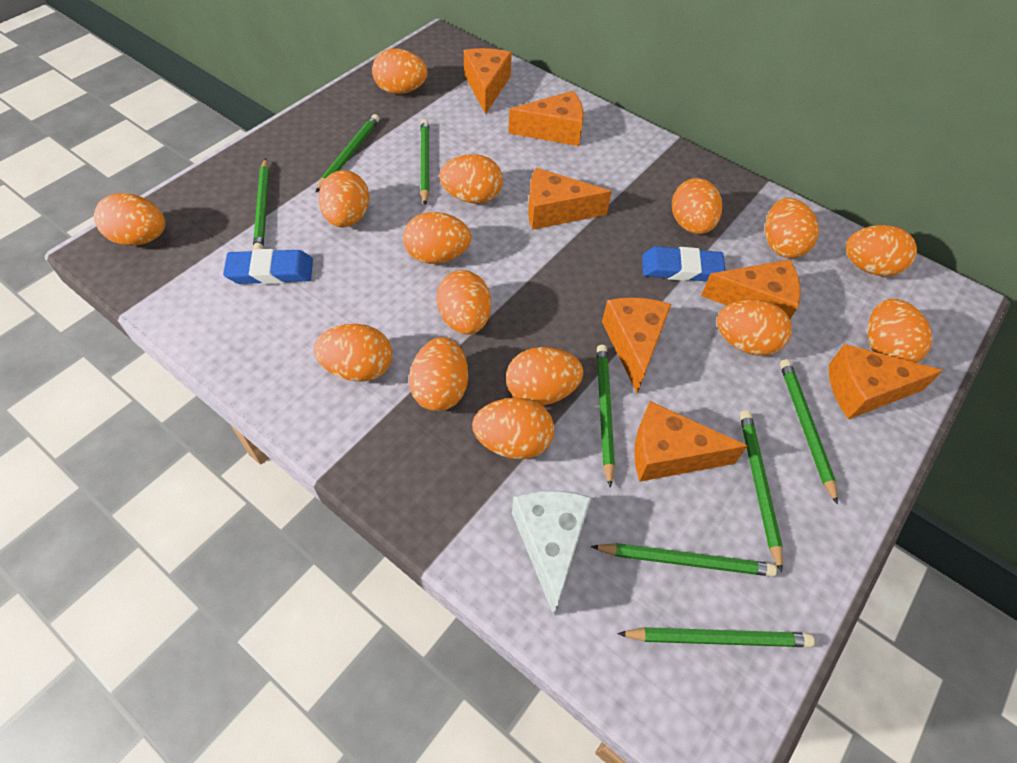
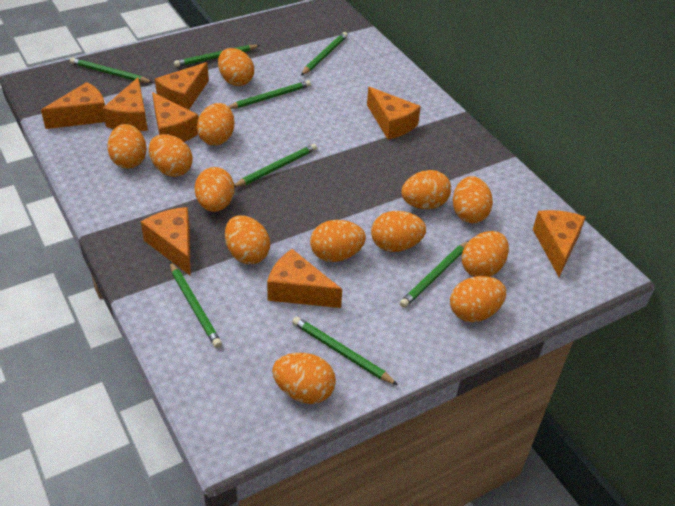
blue eraser: [223,249,313,284] [642,246,725,282] = 2 -> none = 0
orange cheese: [464,48,512,114] [508,91,584,146] [528,168,612,230] [602,297,671,393] [634,401,747,482] [701,259,801,319] [829,344,943,419] = 7 -> [41,82,105,129] [103,77,148,131] [141,207,191,276] [152,92,199,142] [155,62,209,110] [267,249,342,308] [367,87,421,139] [533,210,586,277] = 8
orange egg: [94,193,165,246] [314,324,392,382] [319,170,370,227] [372,49,428,94] [403,212,471,264] [409,337,468,411] [436,270,491,335] [439,154,503,204] [472,398,554,459] [506,347,583,405] [672,178,722,234] [717,299,792,356] [765,198,819,258] [846,225,917,276] [868,299,932,363] = 15 -> [107,124,147,168] [149,134,193,177] [195,167,235,212] [197,103,235,145] [218,48,254,86] [225,215,270,264] [272,353,336,404] [310,220,366,262] [371,211,426,252] [401,170,451,209] [450,276,506,322] [453,176,493,223] [462,231,509,277] = 13
white cheese: [512,491,591,615] = 1 -> none = 0

